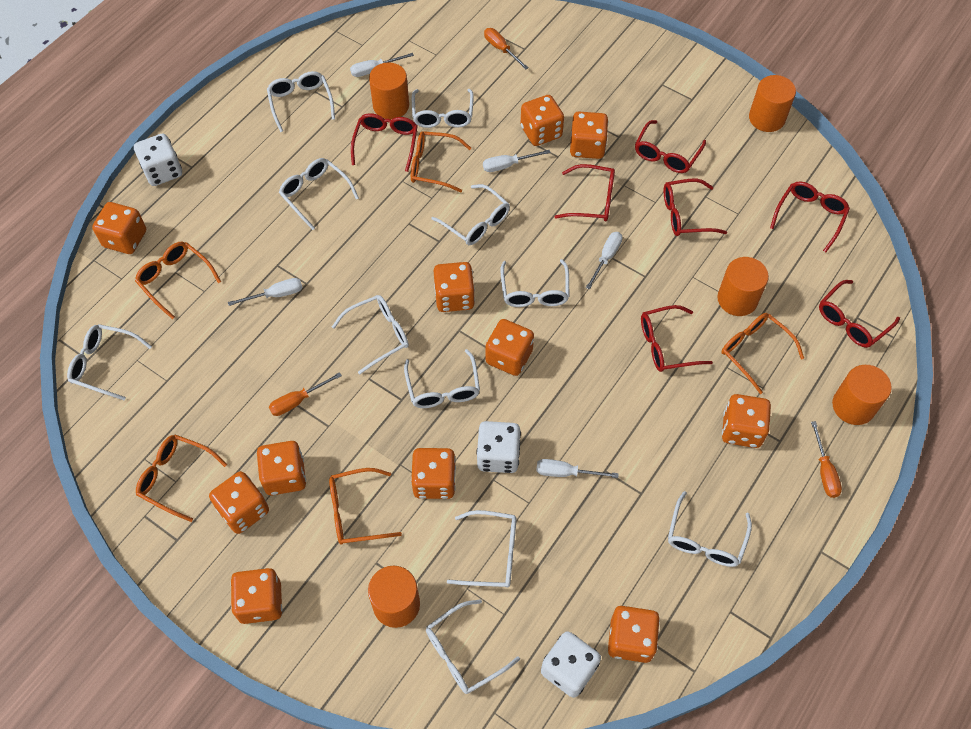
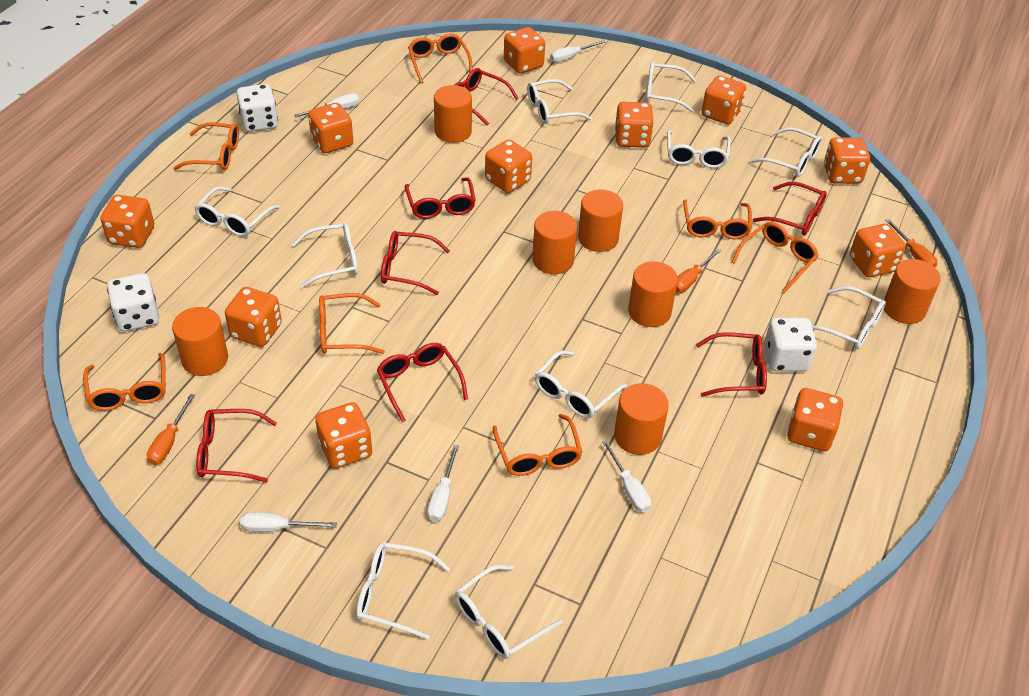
orange cylinder: [368,566,420,628] [369,62,409,119] [717,257,769,316] [749,75,796,132] [832,365,892,425] = 5 -> [172,307,228,376] [434,85,472,143] [532,211,577,274] [578,190,623,252] [614,383,669,455] [628,261,678,327] [884,259,940,324] = 7
orange glasses: [135,242,221,319] [136,434,227,522] [329,468,402,545] [411,131,471,193] [721,313,804,394] = 5 -> [83,353,166,411] [173,122,239,170] [319,293,385,354] [408,34,473,83] [493,414,582,476] [683,199,752,239] [732,222,819,293] = 7
white glasses: [67,324,152,400] [267,71,335,132] [279,158,359,230] [332,295,409,374] [404,349,480,408] [412,89,474,128] [426,599,520,694] [431,184,510,245] [447,510,517,588] [500,259,569,307] [668,491,752,567] = 11 -> [194,187,280,237] [292,223,358,288] [356,542,450,639] [455,565,563,659] [527,79,592,124] [535,350,627,418] [646,62,696,112] [667,130,731,168] [750,127,822,177] [812,286,886,349] = 10

